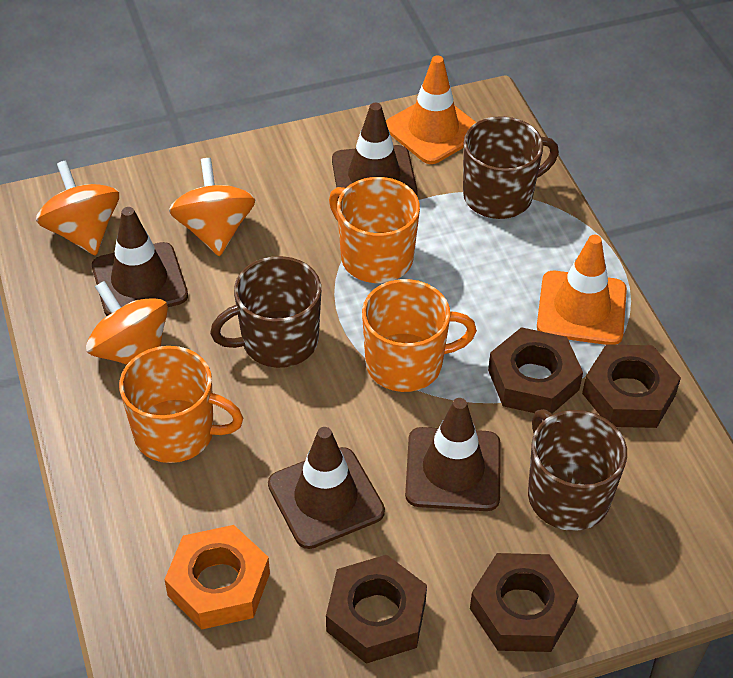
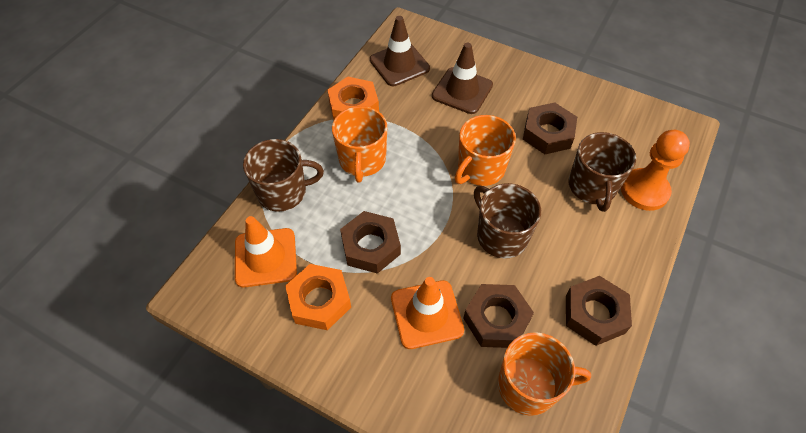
brown traffic cone: [92,207,188,316] [268,427,385,549] [332,103,418,199] [405,398,501,511] = 4 -> [370,16,430,86] [432,42,493,114] = 2
orange nut: [164,525,270,630] = 1 -> [285,264,351,330] [328,77,379,120] = 2
orange pawn: none = 0 -> [621,130,690,211] = 1
orange spinning top: [36,160,119,256] [86,281,168,365] [169,158,255,256] = 3 -> none = 0

